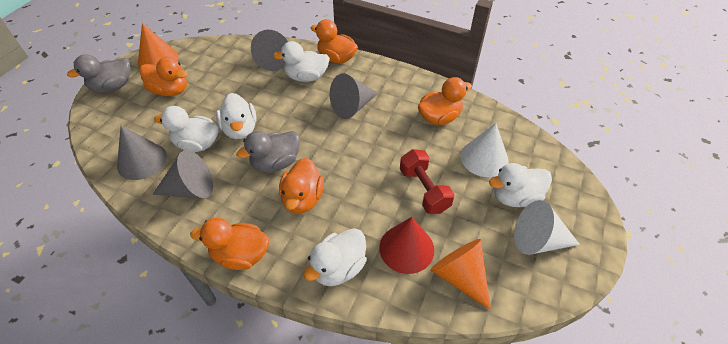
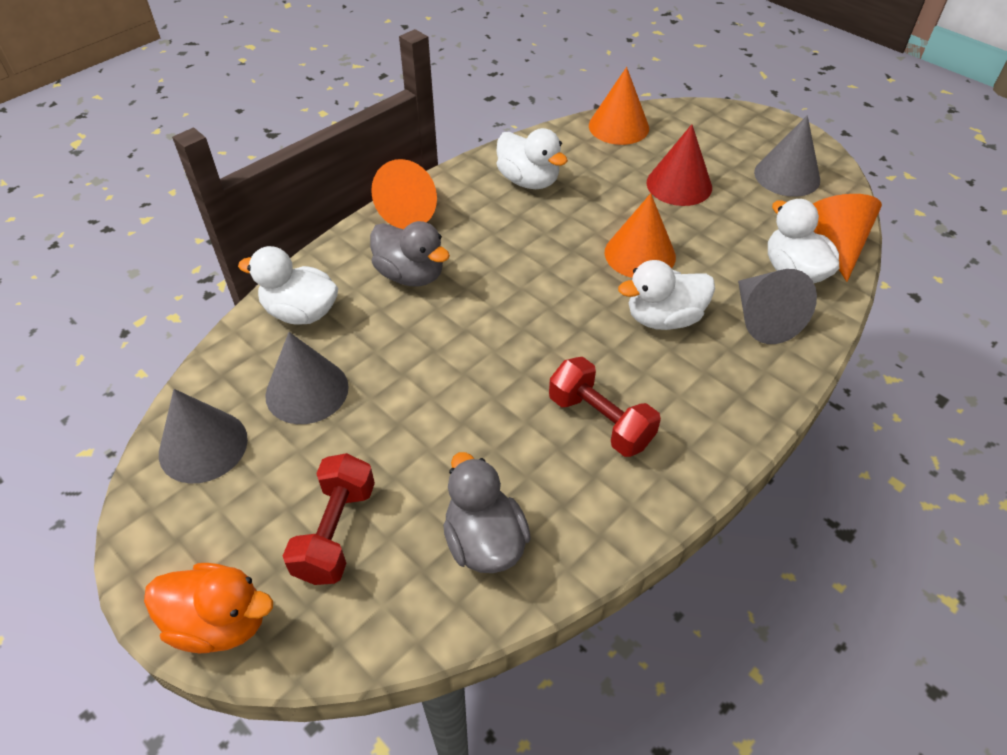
orange cone: [138,23,178,68] [430,239,491,310] = 2 -> [371,159,437,229] [589,67,649,145] [605,193,676,278] [813,194,882,282] = 4
orange duck: [140,57,188,96] [190,218,269,270] [279,158,324,214] [311,19,358,64] [418,77,472,125] = 5 -> [144,563,273,653] = 1
red dumbbell: [400,149,454,214] = 1 -> [283,453,375,585] [549,357,661,457] = 2
white cone: [460,123,509,177] [514,200,580,255] = 2 -> none = 0
white duck: [154,106,219,152] [216,93,257,139] [273,41,330,82] [303,228,367,286] [489,163,552,207] = 5 -> [238,246,338,325] [497,128,568,189] [618,260,715,330] [768,199,839,283] = 4

